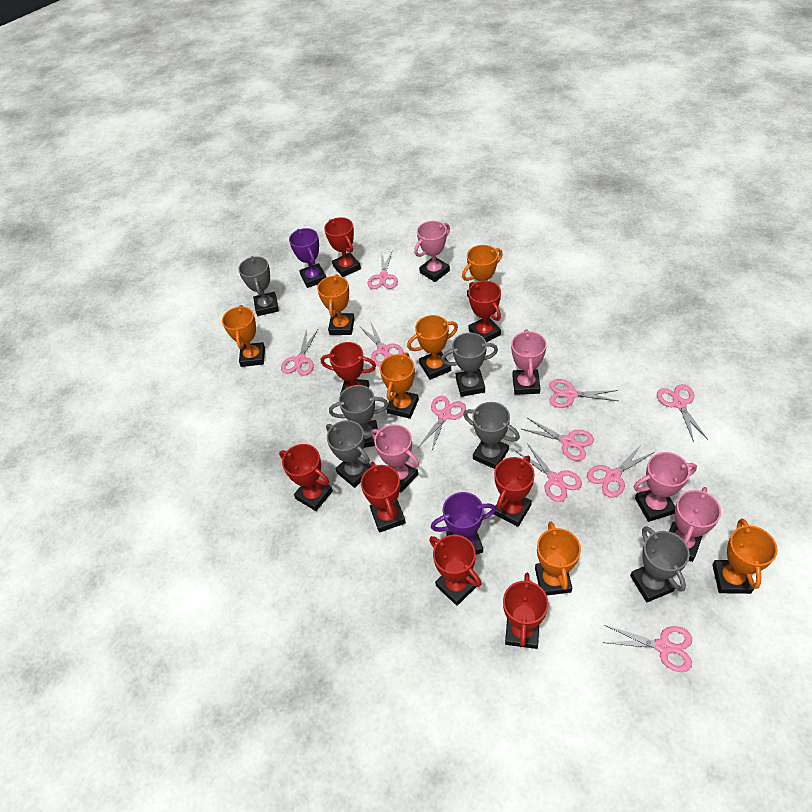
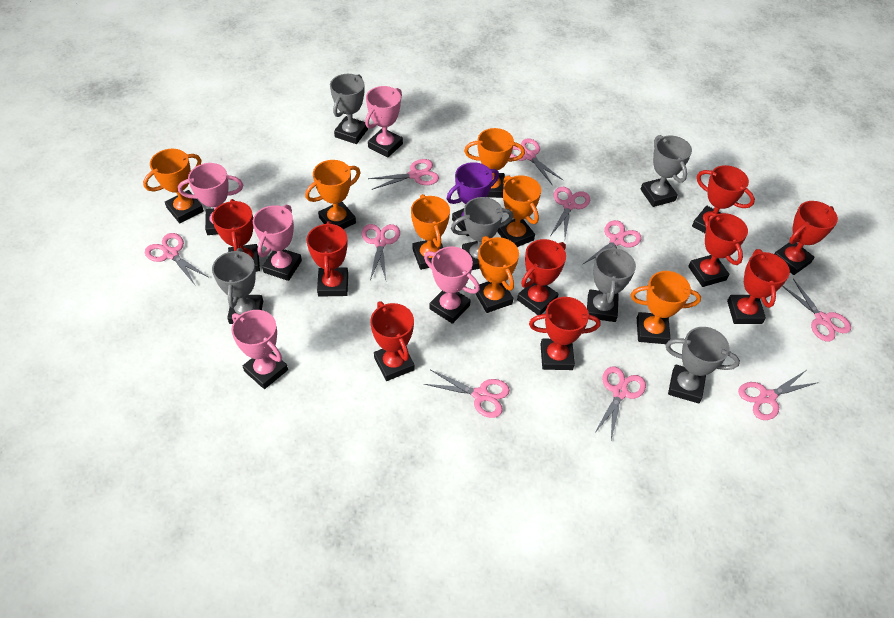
purple trophy: [289,228,326,288] [431,492,496,555] = 2 -> [447,162,499,236] = 1
red trophy: [279,444,333,511] [321,342,376,394] [324,217,361,277] [361,462,406,533] [429,535,482,606] [468,280,501,342] [494,456,535,527] [503,573,549,649] = 8 -> [212,199,260,272] [307,221,348,297] [370,301,415,381] [517,239,566,315] [529,297,601,370] [688,212,748,287] [692,165,755,233] [727,249,790,324] [774,201,838,275] = 9

